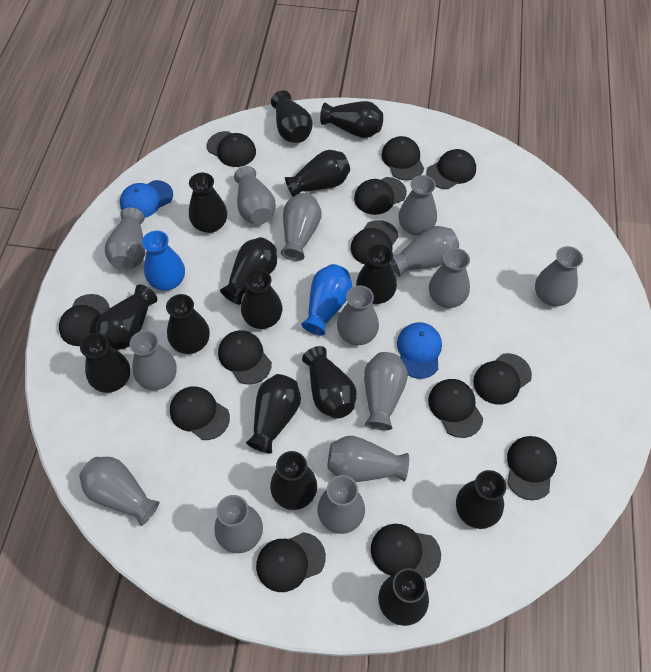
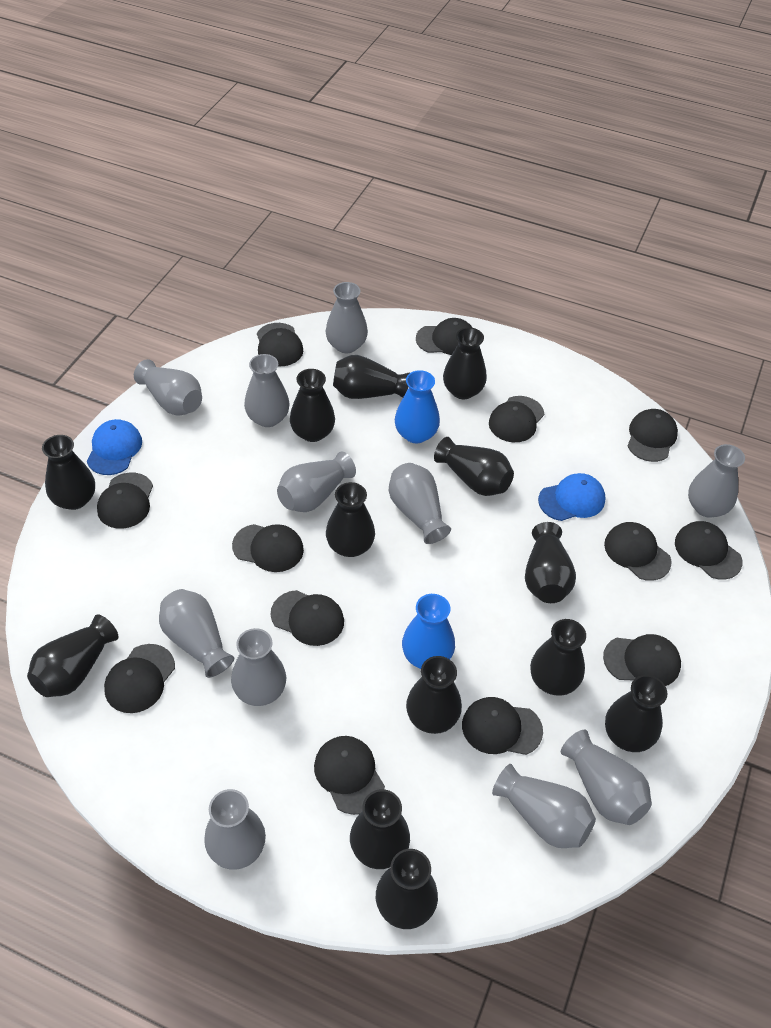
black vase: [80,333,130,393] [96,284,157,350] [166,294,210,354] [189,173,227,233] [220,237,277,305] [241,269,282,329] [246,374,301,454] [270,451,317,510] [271,90,313,143] [285,150,350,197] [302,346,357,419] [320,101,383,138] [356,244,397,304] [378,568,429,626] [456,470,506,529] = 15 -> [27,614,118,697] [42,435,95,510] [290,369,335,442] [326,482,375,557] [333,355,410,399] [350,789,410,869] [376,849,438,929] [406,656,462,734] [434,437,514,496] [443,327,487,399] [525,522,576,603] [530,619,586,696] [605,675,667,752] = 13
grey vase: [79,457,160,526] [105,208,145,271] [130,330,177,390] [215,495,263,553] [234,166,276,224] [281,193,322,261] [317,475,365,534] [328,436,409,482] [337,285,379,345] [364,352,408,430] [391,226,459,277] [398,175,437,236] [429,248,470,308] [535,246,583,306] = 14 -> [134,359,202,416] [159,589,234,678] [204,789,266,870] [231,628,287,706] [244,354,290,427] [277,451,356,512] [326,282,368,353] [388,463,451,544] [492,764,596,848] [561,730,652,825] [688,444,745,518] = 11

